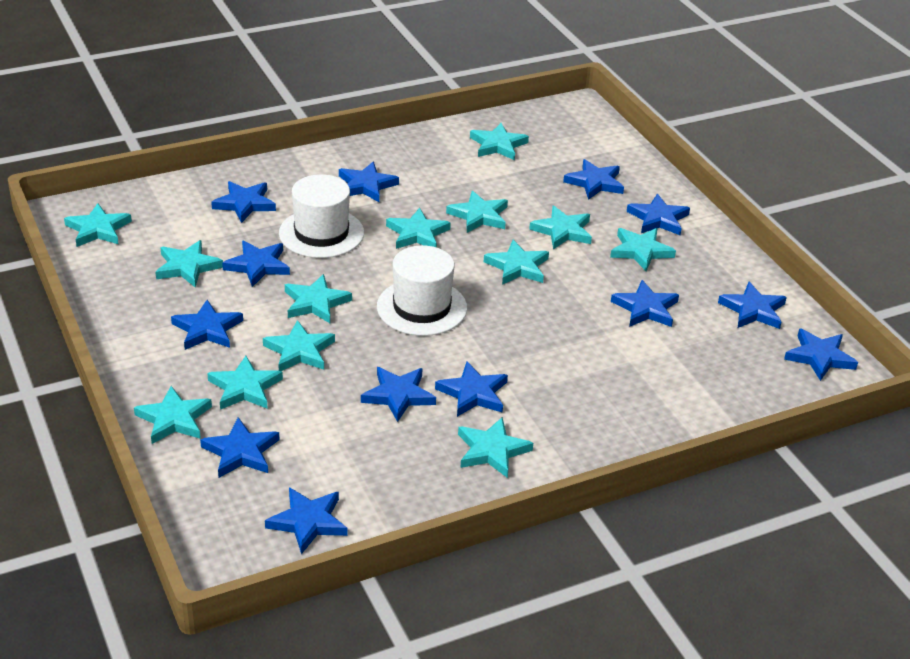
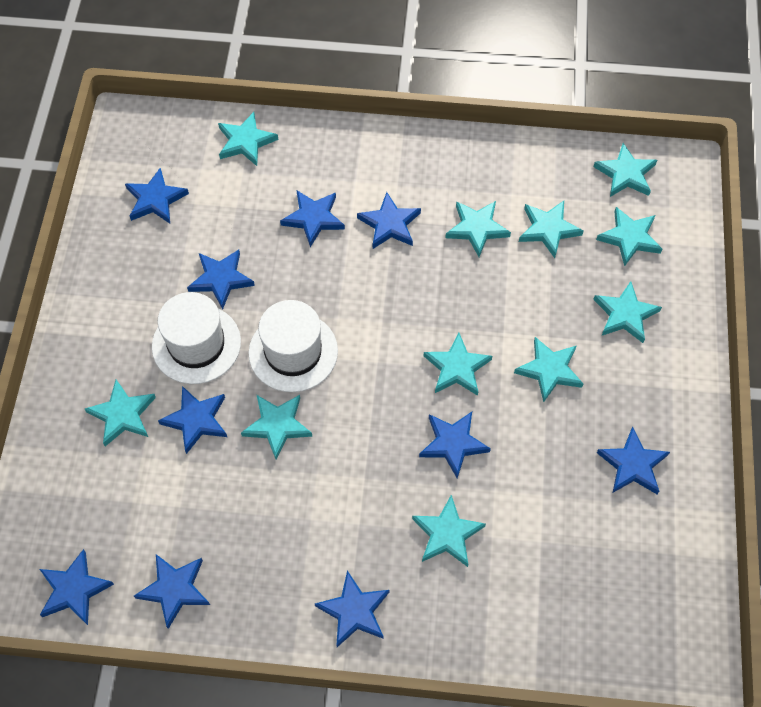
blue star: [171,300,243,350] [200,417,280,478] [211,181,276,223] [222,241,290,287] [265,487,348,554] [339,162,399,203] [361,367,436,422] [435,362,508,417] [563,159,624,200] [611,280,679,327] [627,194,690,235] [718,282,787,329] [784,328,858,381] = 13 -> [40,549,114,625] [125,168,189,224] [134,554,210,629] [158,386,227,454] [187,250,255,309] [280,191,345,247] [315,570,390,647] [357,192,421,249] [419,412,491,478] [597,427,670,494] = 10
turquoise star: [64,203,132,247] [134,386,212,444] [155,240,223,287] [207,356,283,410] [263,320,335,371] [285,274,352,323] [386,208,451,249] [446,191,508,233] [458,417,533,478] [470,123,529,160] [484,240,549,285] [529,206,592,249] [610,228,676,271] = 13 -> [85,379,156,446] [218,112,278,166] [241,395,312,460] [412,495,486,567] [424,333,492,396] [445,201,511,257] [514,337,583,402] [519,201,584,258] [593,143,657,197] [593,281,662,343] [596,207,662,266] = 11

